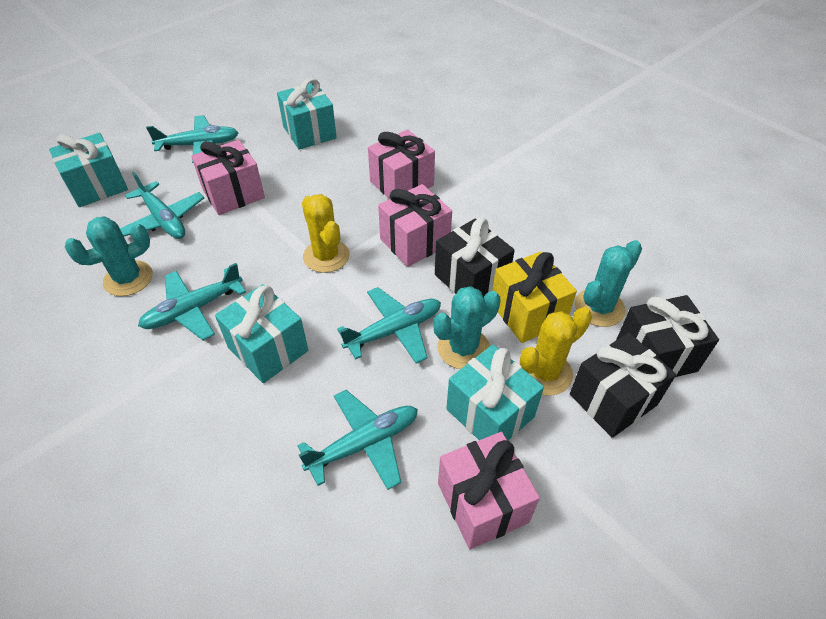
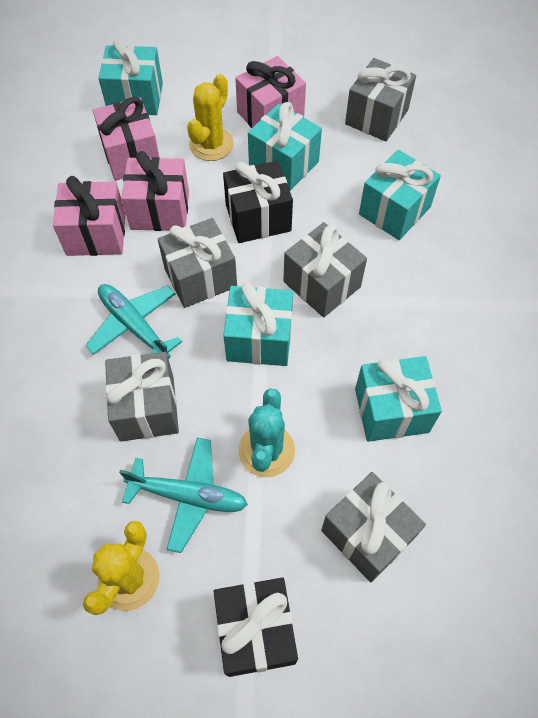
black gift: [435,218,515,298] [570,333,676,438] [616,295,719,377] = 3 -> [214,578,298,677] [223,161,293,243] = 2
grey gift: none = 0 -> [105,352,179,441] [158,218,237,308] [283,222,367,318] [321,472,426,582] [345,58,416,142] = 5
turquoise cactus: [65,216,153,296] [433,286,501,369] [575,240,642,327] = 3 -> [238,388,295,477] = 1
turquoise gift: [49,133,128,207] [215,284,308,383] [277,78,337,150] [446,345,544,441] = 4 -> [98,38,163,115] [223,282,293,366] [248,102,322,191] [355,356,442,442] [359,150,441,240] = 5
turquoise plane: [120,172,204,239] [138,263,246,340] [146,115,239,163] [298,390,418,490] [337,287,441,364] = 5 -> [85,284,182,359] [119,437,248,553] = 2
yellow gift: [492,251,577,343] = 1 -> none = 0

